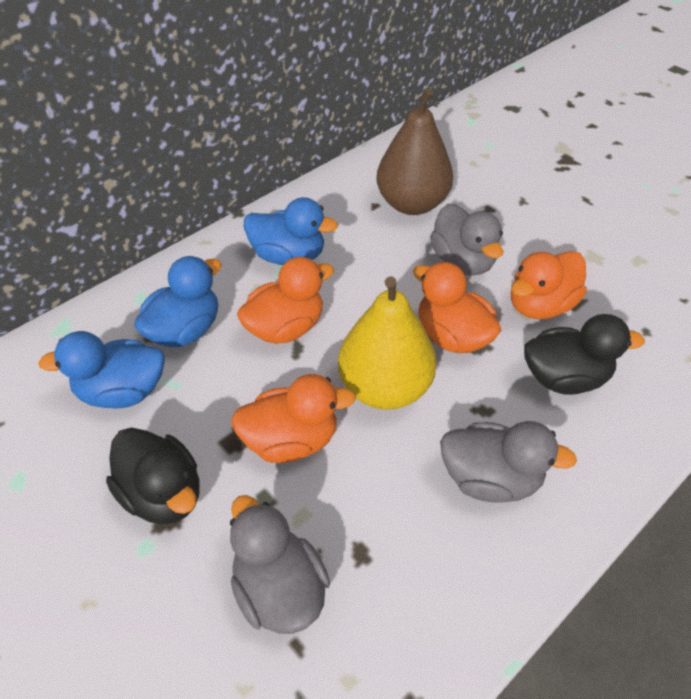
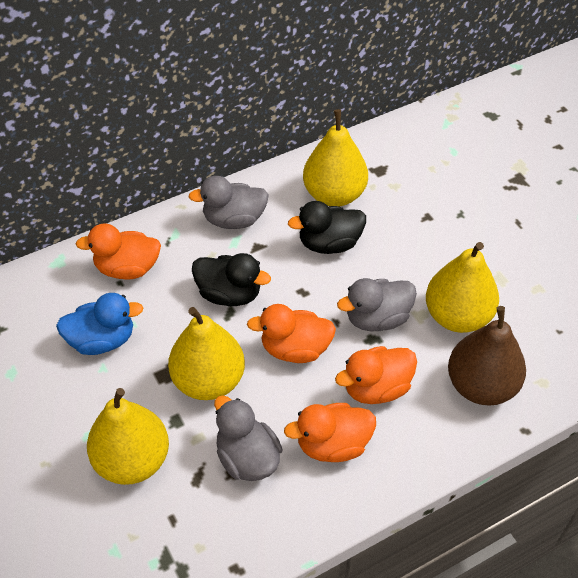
blue duck: [38,331,165,409] [134,256,222,347] [243,197,338,265] = 3 -> [56,293,143,355] = 1
yellow pear: [338,277,437,410] = 1 -> [87,388,169,485] [168,307,245,400] [303,109,368,207] [426,242,499,333] = 4

